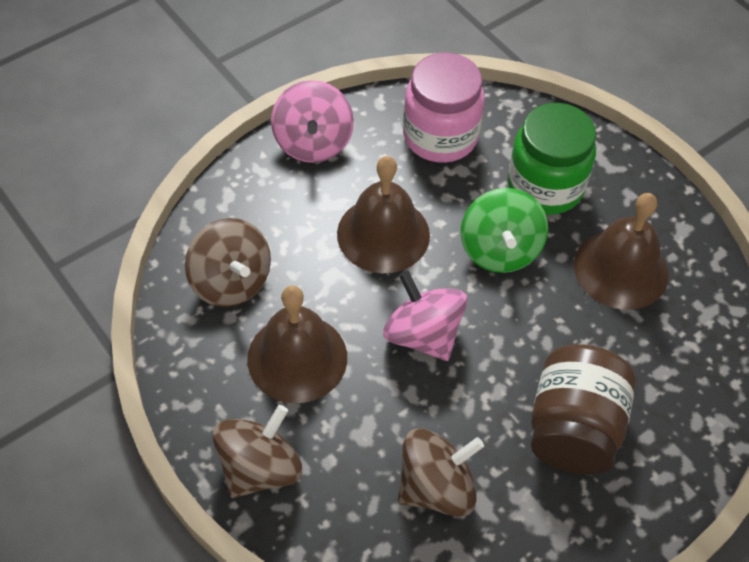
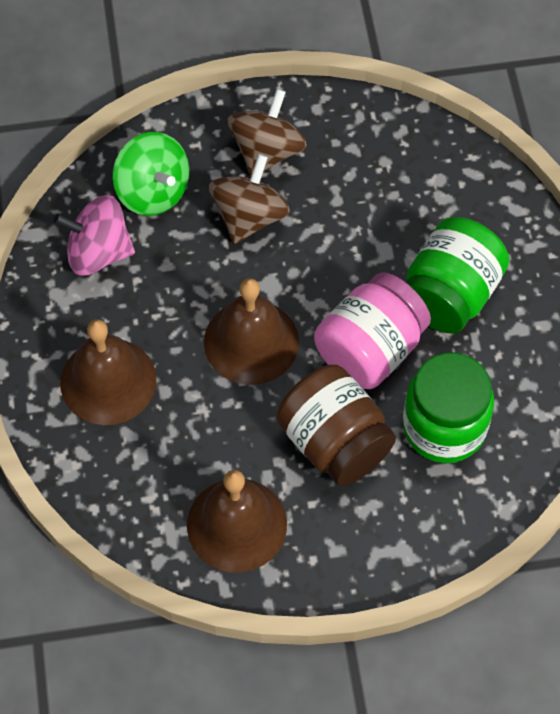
brown spinning top: [185,218,271,307] [212,405,302,498] [398,429,484,517] = 3 -> [209,154,290,244] [228,89,307,176] = 2
green jar: [507,103,596,215] = 1 -> [403,353,494,463] [406,217,509,333] = 2
pink spinning top: [271,80,354,163] [383,270,467,361] = 2 -> [53,195,135,275] = 1

